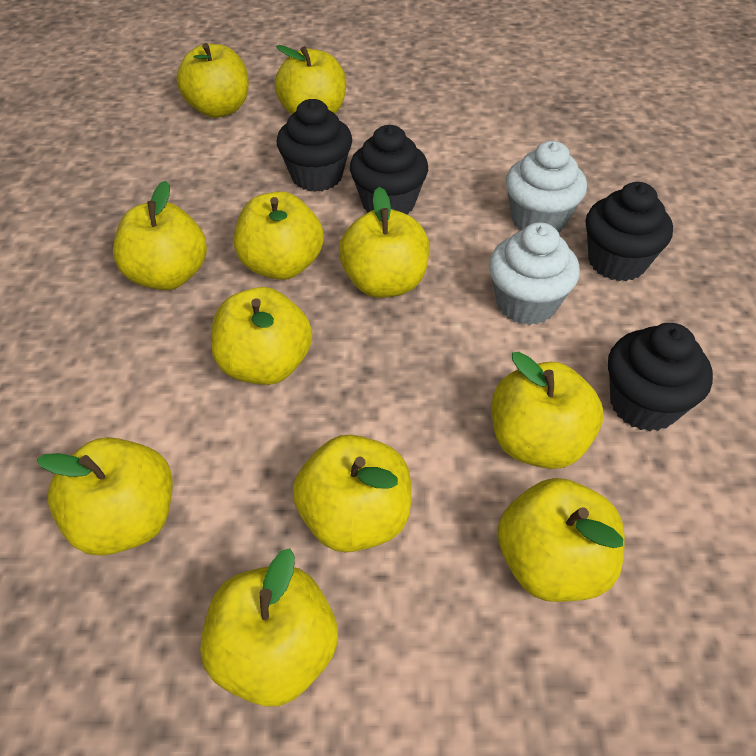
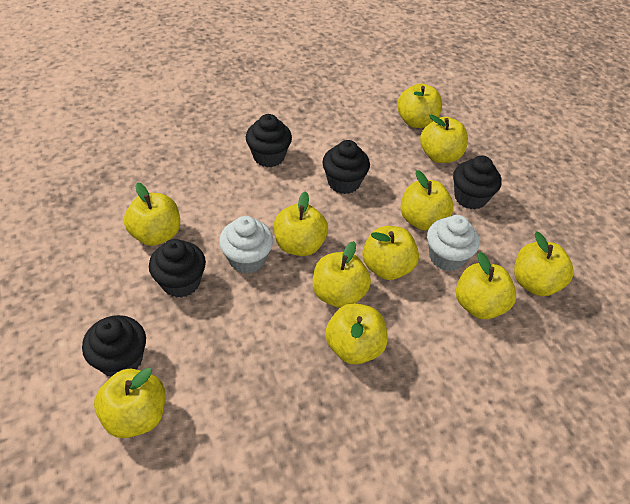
black cupcake: [277,99,352,192] [350,125,428,215] [586,182,673,281] [608,323,713,431] = 4 -> [82,315,146,377] [149,239,206,298] [246,114,292,167] [322,140,370,194] [453,156,502,209] = 5

